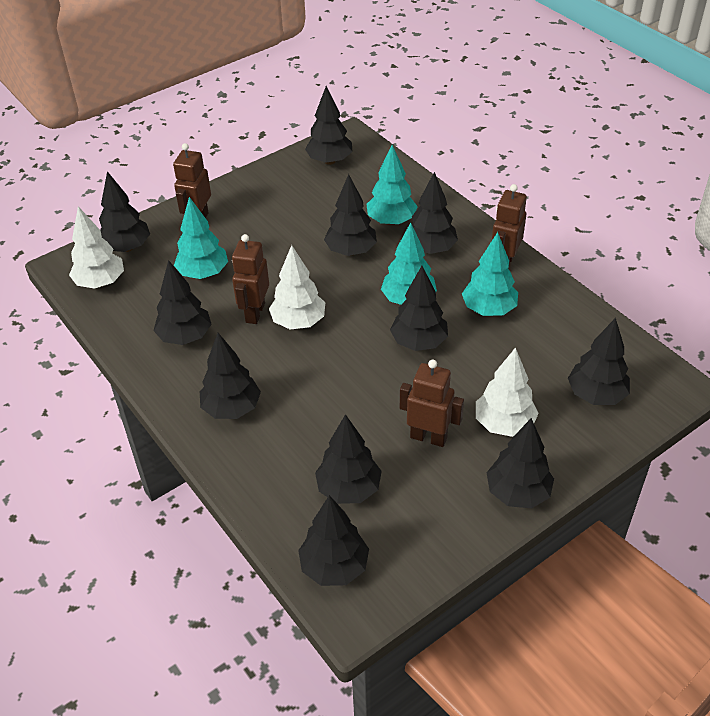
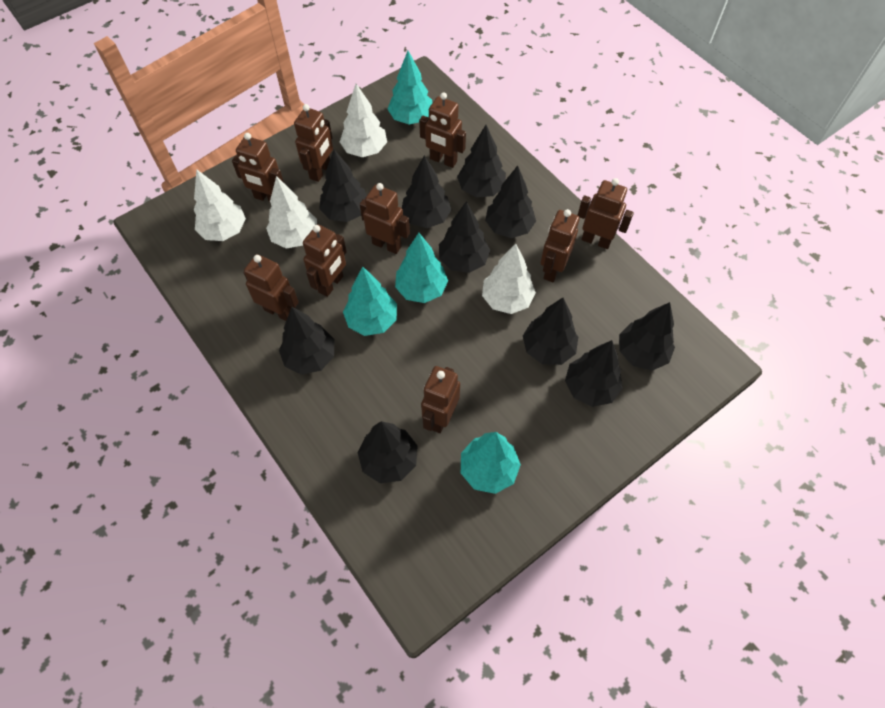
black tree: [99,171,150,252] [153,260,212,345] [200,333,261,419] [298,495,369,586] [305,86,353,165] [315,414,382,504] [324,174,377,256] [390,266,448,351] [412,172,458,254] [487,418,554,509] [568,318,630,405] = 11 -> [279,307,334,375] [319,150,367,222] [358,421,418,483] [402,155,451,228] [439,201,490,273] [457,125,506,197] [485,165,536,238] [523,298,578,365] [565,340,623,407] [619,302,675,371] = 10
brown robot: [173,143,211,218] [232,234,269,324] [400,360,464,447] [492,184,527,263] = 4 -> [232,133,284,203] [244,254,299,321] [294,104,333,182] [303,224,347,297] [360,183,410,254] [419,92,466,168] [421,366,460,433] [541,209,580,282] [578,178,634,249] = 9
white tree: [69,206,124,289] [269,245,325,329] [476,347,539,437] = 3 -> [194,169,246,241] [266,176,317,248] [340,84,387,157] [482,244,536,314] = 4

